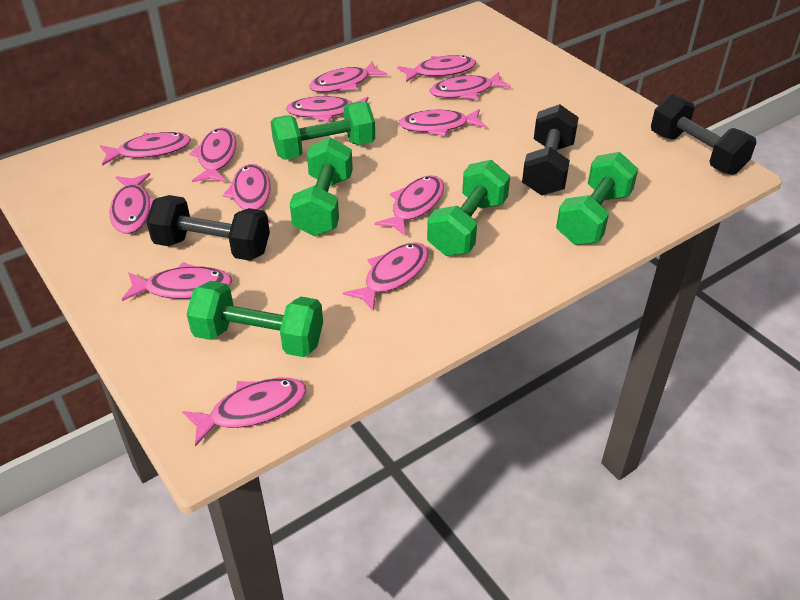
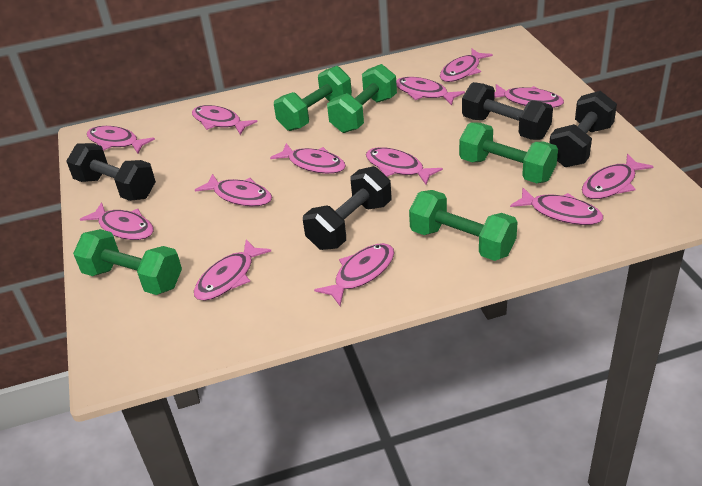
black dumbbell: [146,195,270,261] [522,104,579,195] [651,94,757,175] = 3 -> [66,143,156,201] [303,166,392,250] [462,82,553,140] [549,91,617,167] = 4

